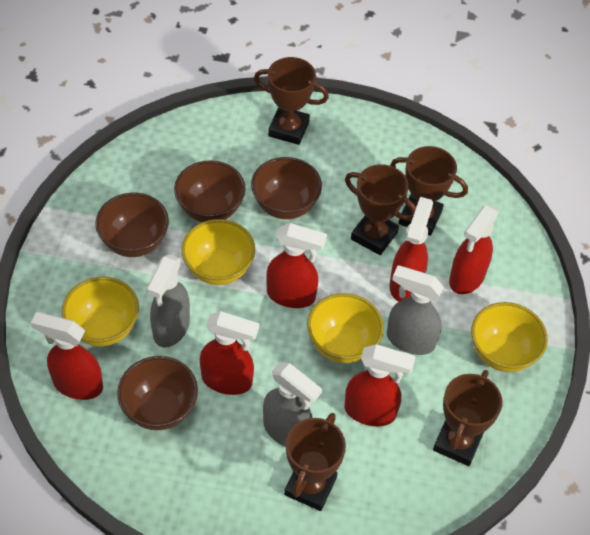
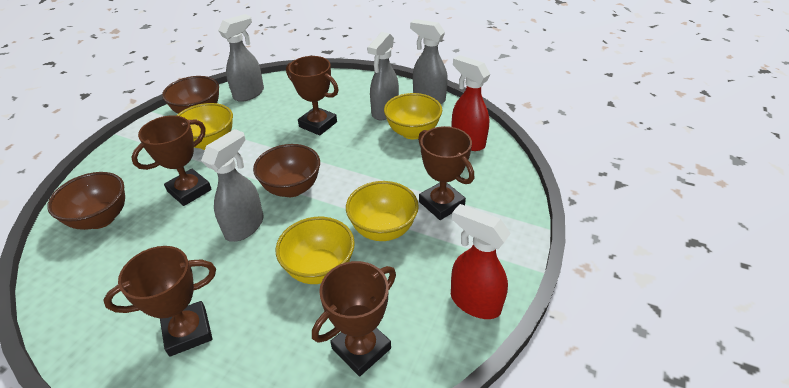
brown bowl: [95,193,169,257] [117,356,198,430] [174,160,246,222] [251,157,322,219] = 4 -> [47,172,125,230] [162,76,219,114] [253,144,320,197] = 3
grey spray bottle: [147,255,190,348] [263,362,322,447] [387,265,444,355] = 3 -> [201,129,264,242] [218,14,264,102] [367,32,399,120] [410,19,448,104] = 4
red spray bottle: [31,312,103,400] [200,311,259,395] [266,223,327,308] [344,344,416,426] [390,197,433,301] [449,205,499,294] = 6 -> [451,204,511,319] [452,55,490,151] = 2

